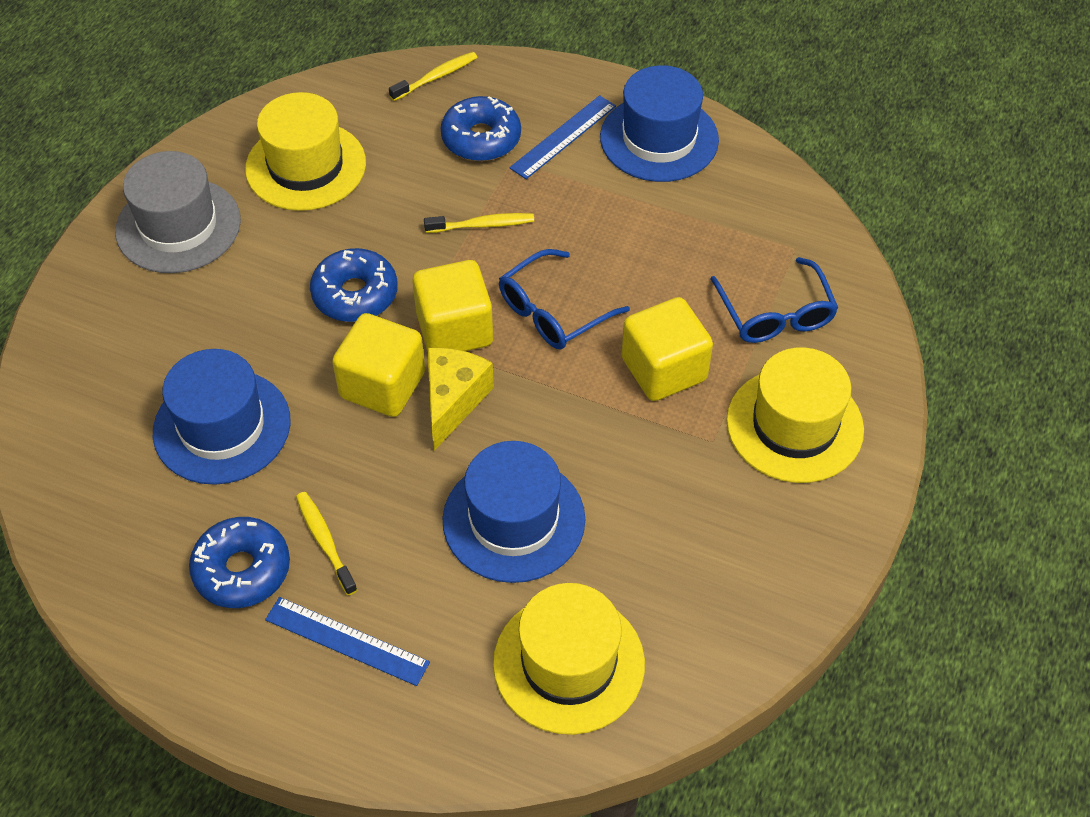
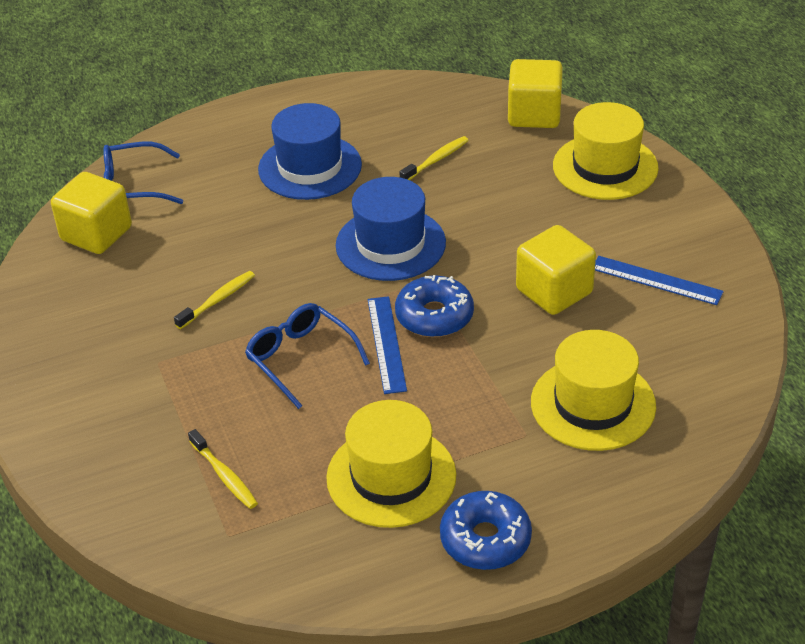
blue donut: [189,517,290,608] [310,248,398,322] [441,96,521,161] = 3 -> [395,275,474,337] [440,491,532,570] = 2
blue hat: [153,349,291,485] [443,441,585,583] [600,65,719,182] = 3 -> [258,103,362,200] [336,177,446,281] = 2
grey hat: [115,151,241,273] = 1 -> none = 0
yellow cheese: [427,348,494,451] = 1 -> none = 0

